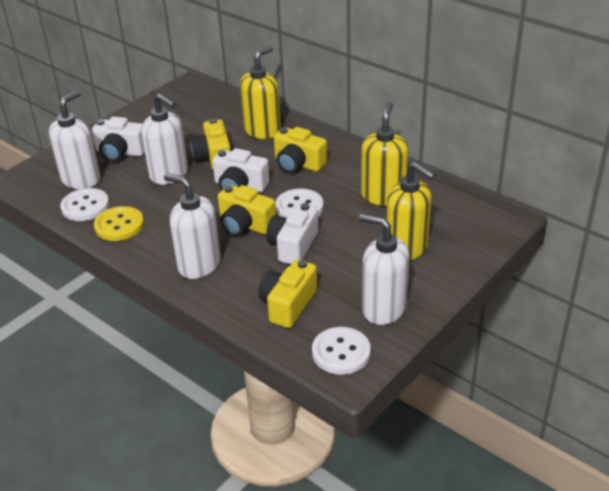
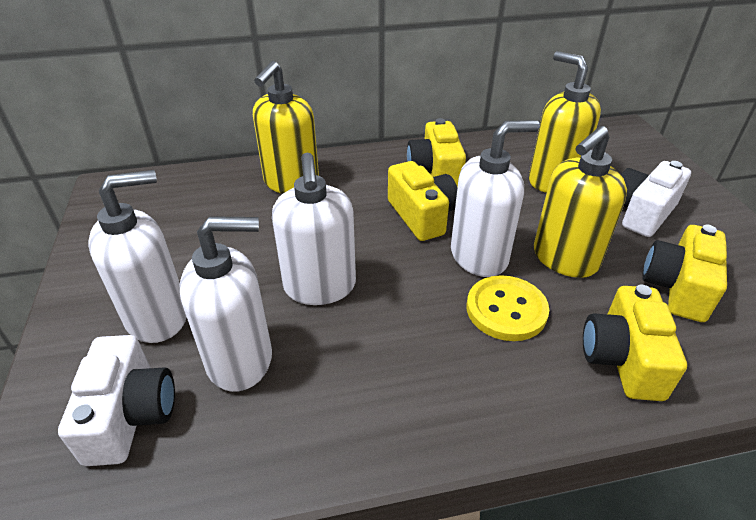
white button: [60,188,109,221] [275,188,324,218] [312,327,371,375] = 3 -> none = 0
white camera: [92,116,145,162] [212,148,270,193] [266,203,319,264] = 3 -> [58,335,175,466] [621,161,691,237] = 2

